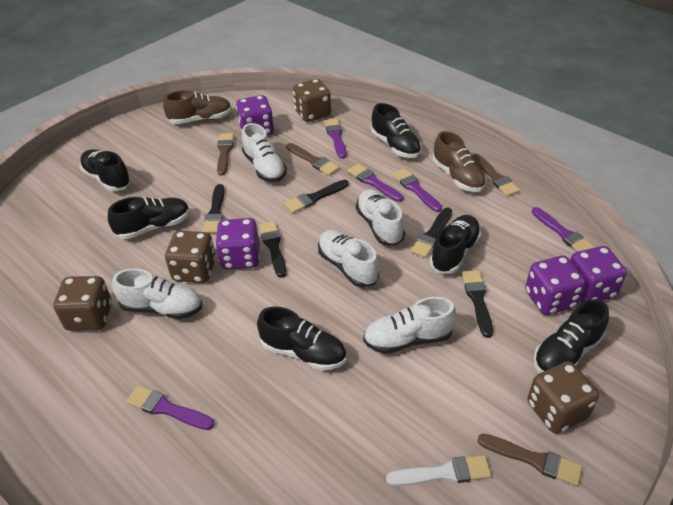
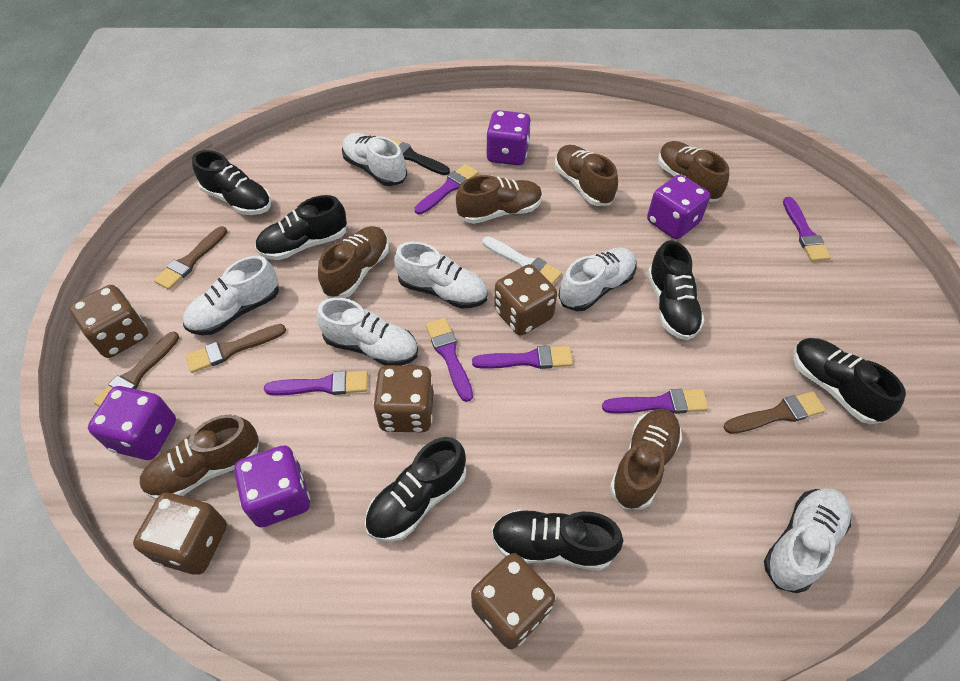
black brush: [203,184,225,233] [259,221,287,278] [285,180,349,213] [411,208,452,258] [462,270,493,338] = 5 -> [389,138,450,175] = 1
brown dice: [53,276,112,331] [165,231,216,283] [293,79,331,122] [527,361,599,434] = 4 -> [69,285,148,358] [133,493,227,575] [373,365,433,432] [471,553,555,649] [494,264,557,335] = 5
brown shoe: [163,90,232,124] [433,131,486,192] = 2 -> [139,414,259,499] [318,226,389,298] [456,175,542,224] [555,145,618,206] [610,408,682,510] [658,141,729,202] = 6
purple brush: [126,386,214,430] [324,118,347,159] [347,164,403,202] [392,168,442,212] [532,207,595,252] = 5 -> [264,371,368,395] [414,164,478,215] [426,318,473,402] [472,346,573,369] [602,389,709,414] [783,197,831,261] = 6
white shoe: [112,269,202,319] [242,123,287,182] [318,230,379,287] [356,189,405,246] [363,297,457,354] = 5 -> [183,256,279,335] [317,298,418,366] [342,133,407,186] [394,242,488,309] [558,248,636,311] [764,488,851,593] = 6

